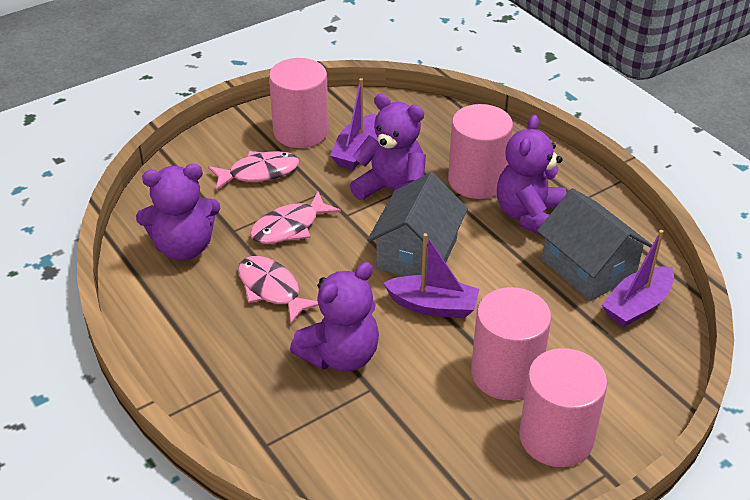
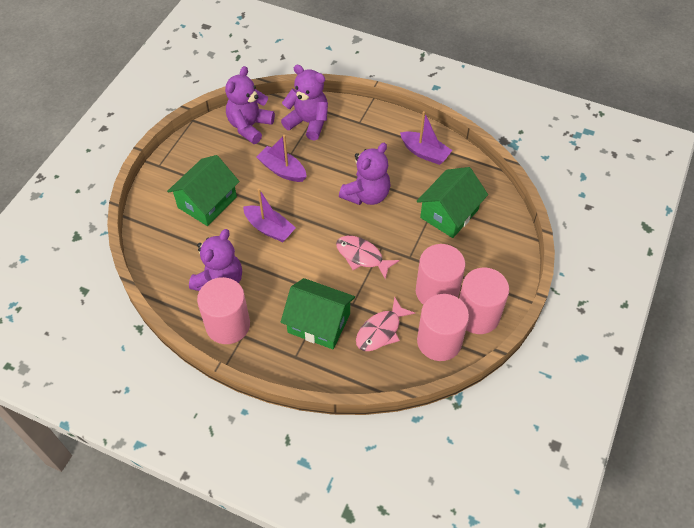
green house: none = 0 -> [167,155,240,226] [281,278,355,349] [416,167,488,238] = 3
grey house: [367,172,468,276] [537,188,652,301] = 2 -> none = 0
pink fish: [208,151,299,190] [238,256,319,324] [250,192,341,244] = 3 -> [336,236,399,280] [356,296,415,351] = 2

